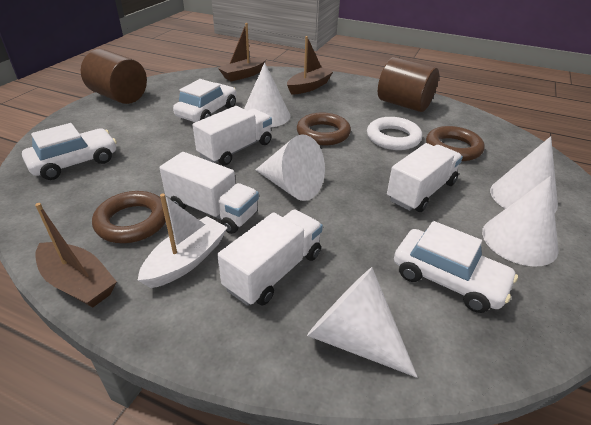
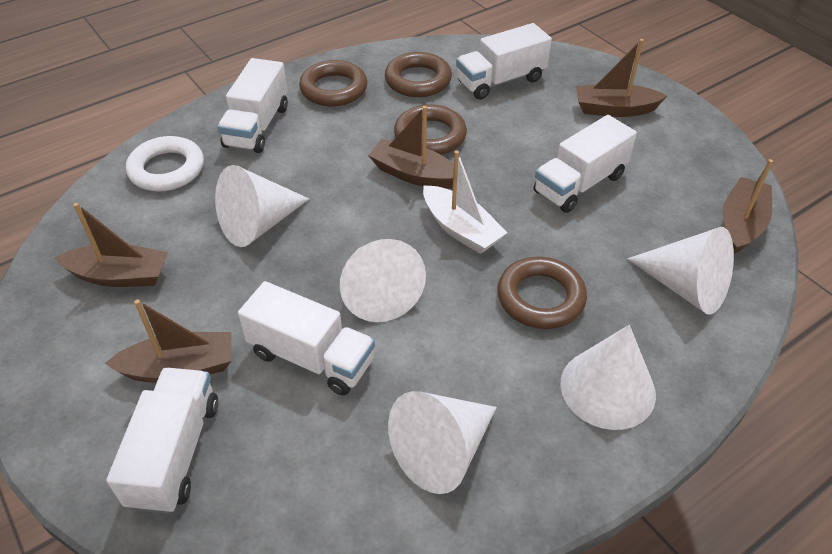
brown boat: [35,203,117,308] [218,23,267,81] [287,36,333,95] = 3 -> [54,203,168,287] [105,299,232,383] [368,106,454,189] [576,39,667,117] [722,159,773,254] = 5
brown cylinder: [81,49,147,104] [378,57,439,112] = 2 -> none = 0
brown ring: [92,191,166,243] [297,113,351,145] [426,126,485,161] = 3 -> [299,60,367,107] [385,52,452,97] [394,104,467,155] [497,257,587,329] = 4
white car: [22,123,117,180] [173,79,236,122] [394,221,518,313] = 3 -> none = 0
white truck: [160,152,259,234] [193,106,272,166] [217,210,323,306] [387,143,463,212] = 4 -> [106,368,218,514] [217,58,288,153] [238,281,375,396] [456,23,552,100] [534,115,637,213] = 5

